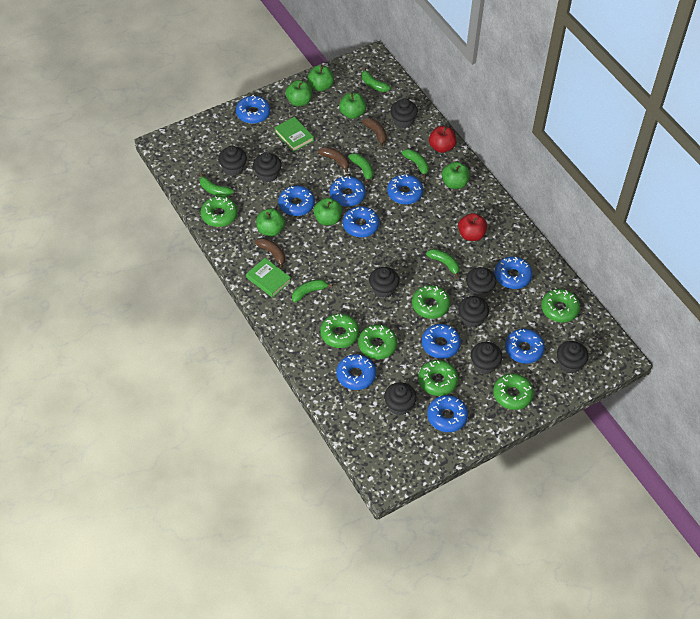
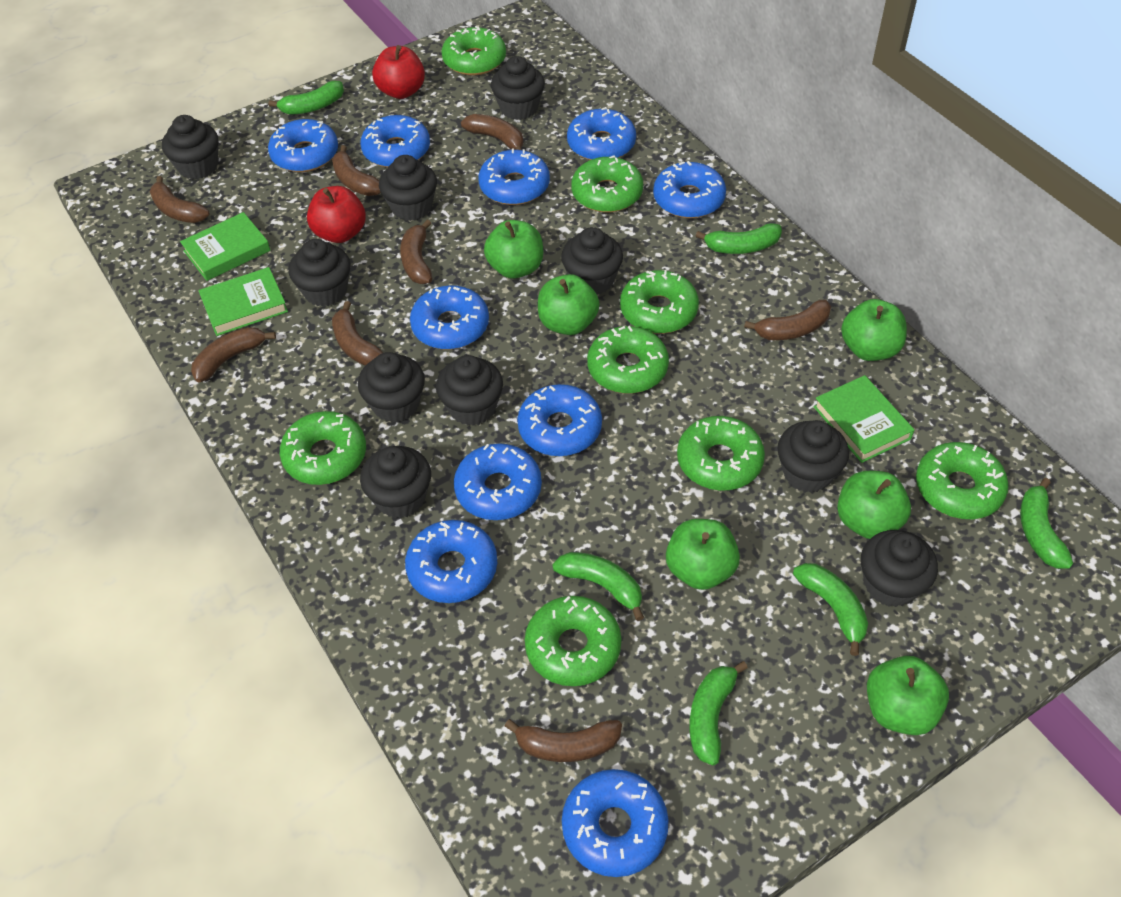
black cupcake: [218,146,247,176] [253,152,282,183] [369,267,399,298] [384,382,417,415] [390,98,418,128] [458,296,489,328] [466,267,496,298] [471,342,502,374] [557,341,588,373] = 9 -> [162,115,218,179] [289,239,350,307] [358,352,425,422] [360,446,431,518] [379,155,437,221] [436,355,503,426] [491,56,545,120] [561,227,623,294] [777,420,849,493] [861,530,938,607] = 10
brown banana: [255,238,285,269] [318,147,349,173] [362,118,387,147] = 3 -> [150,176,210,223] [191,327,276,382] [332,145,381,196] [332,301,383,366] [400,220,432,284] [461,114,523,150] [505,719,622,762] [744,300,831,340] = 8
green book: [246,258,291,298] [274,117,314,152] = 2 -> [180,212,271,281] [198,267,288,336] [814,375,914,463] = 3
green donut: [201,196,237,227] [320,314,359,348] [358,325,397,359] [412,285,450,319] [418,360,458,396] [493,373,534,410] [541,289,580,323] = 7 -> [280,411,366,485] [441,26,506,75] [525,596,622,686] [571,155,643,213] [587,326,669,394] [620,270,699,334] [677,416,765,491] [916,442,1009,519] = 8

